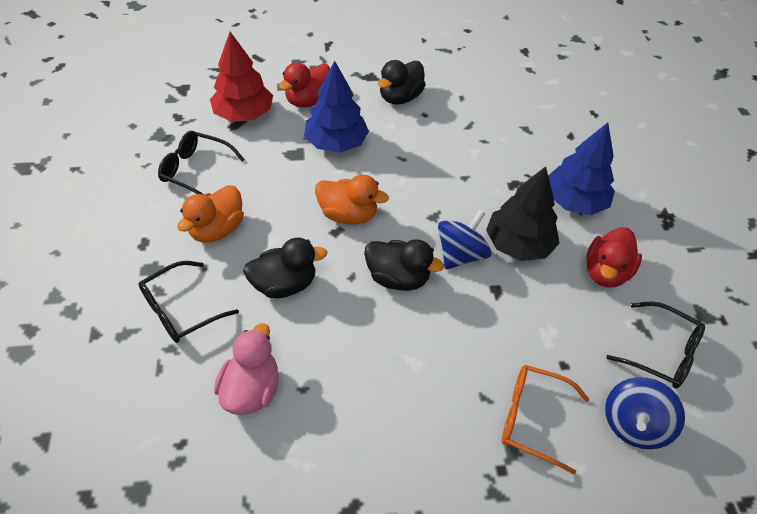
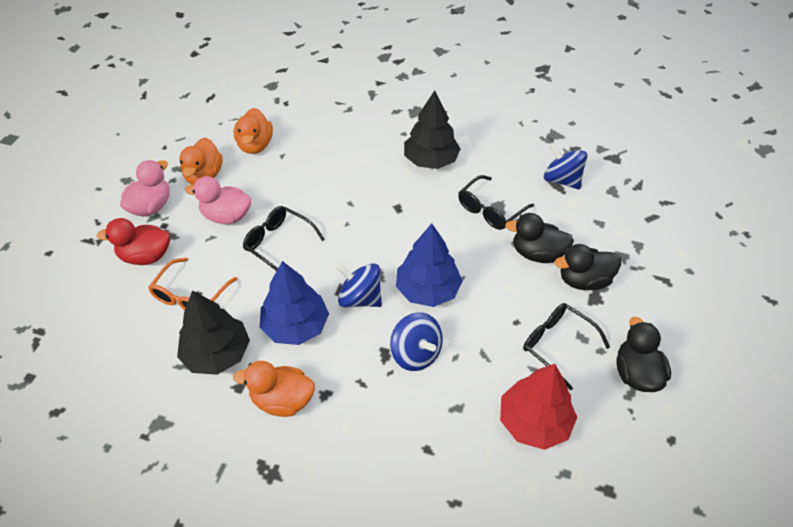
black tree: [486,166,560,261] = 1 -> [177,290,250,375] [404,90,461,169] = 2
blue spinning top: [438,210,491,269] [605,377,685,449] = 2 -> [336,263,382,307] [390,312,443,371] [544,143,588,189] = 3
orange duck: [177,185,244,242] [315,175,389,225] = 2 -> [179,137,222,184] [233,361,315,417] [234,108,273,154] = 3
pink duck: [214,323,279,415] = 1 -> [120,160,170,216] [185,176,251,224] = 2
red duck: [278,62,330,108] [586,227,642,288] = 2 -> [96,218,170,265] = 1

